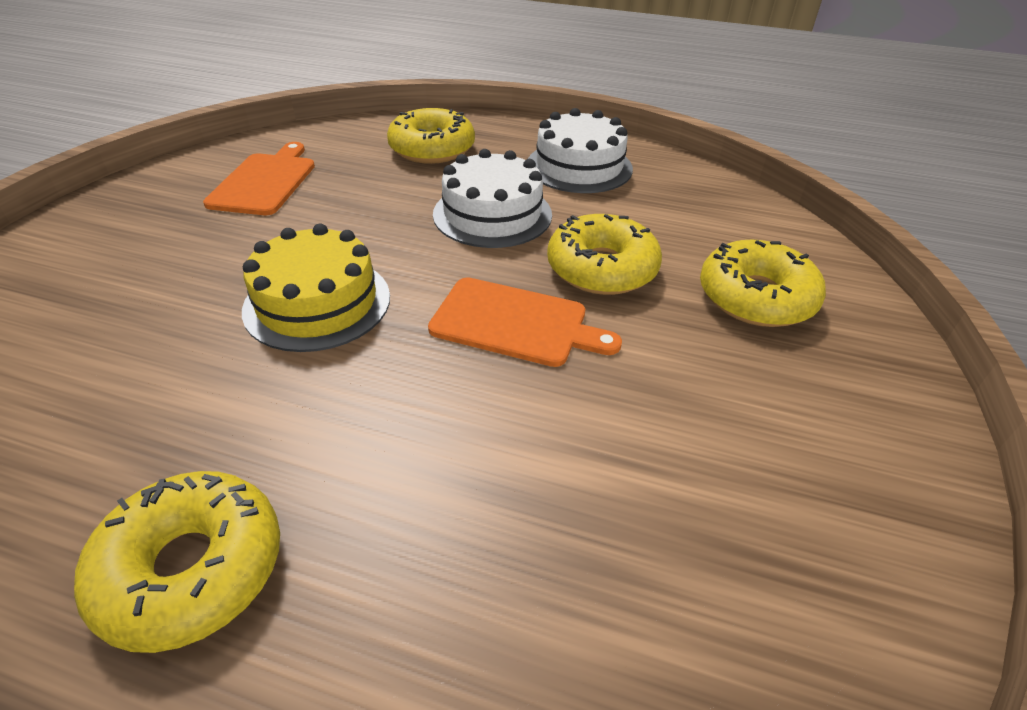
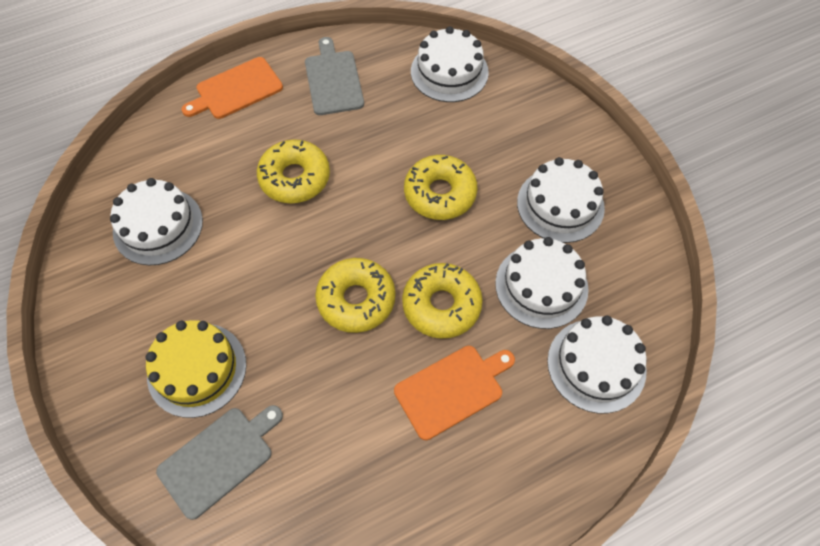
grey cutting board: none = 0 -> [156,405,283,520] [305,37,364,115] = 2
white cake: [433,149,552,248] [528,108,633,193] = 2 -> [110,178,203,265] [411,26,489,102] [495,237,589,329] [517,157,605,243] [547,316,647,413] = 5

